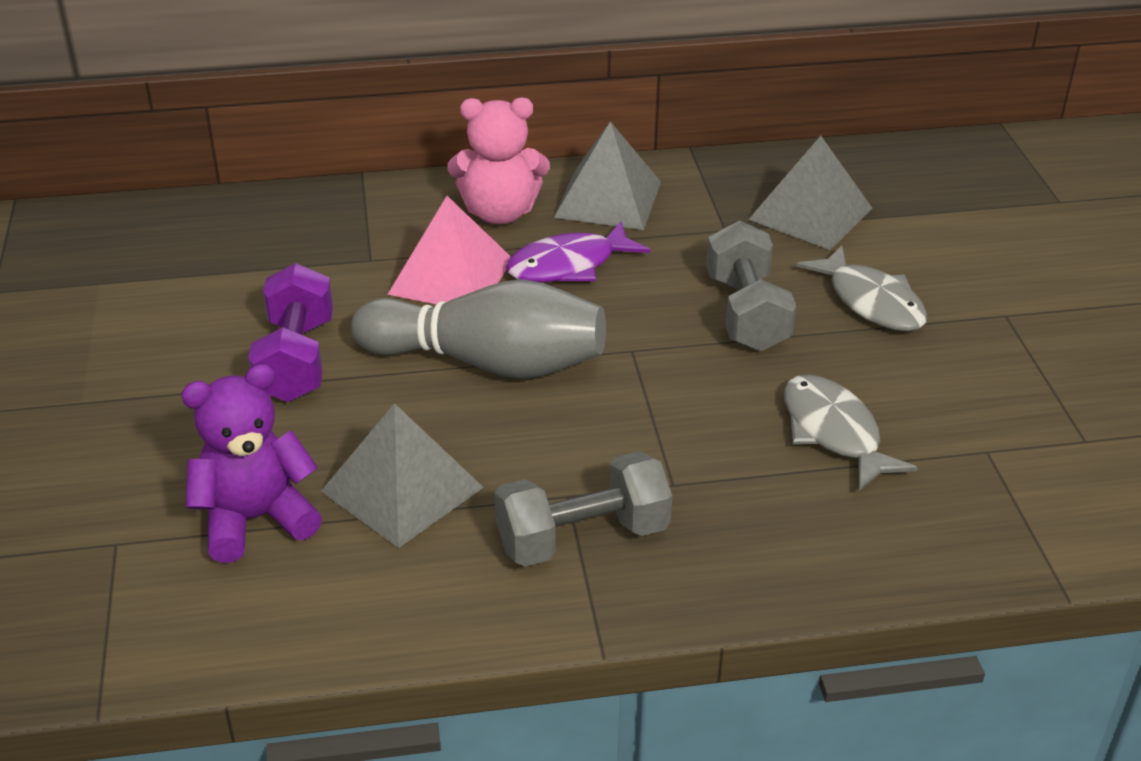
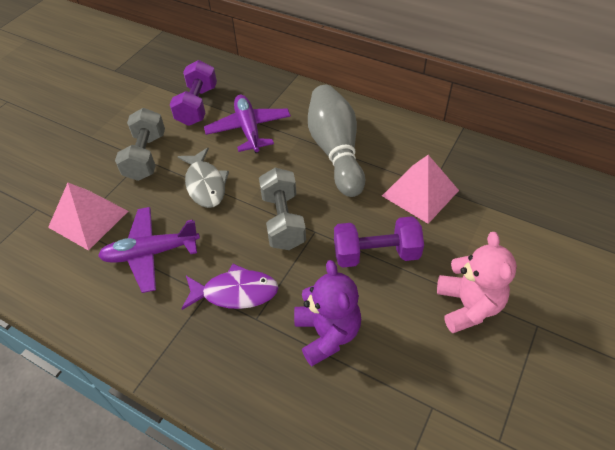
grey fish: [784,374,918,491] [797,245,927,332] = 2 -> [178,148,229,208] = 1
grey pyramid: [320,403,484,548] [554,121,661,230] [748,136,872,250] = 3 -> none = 0
pink pyramid: [387,196,511,304] = 1 -> [48,183,128,251] [382,155,459,224] = 2
purple dumbbell: [248,263,333,402] = 1 -> [170,60,217,126] [334,216,424,268] = 2
purple plane: none = 0 -> [98,207,200,293] [204,95,291,153] = 2

